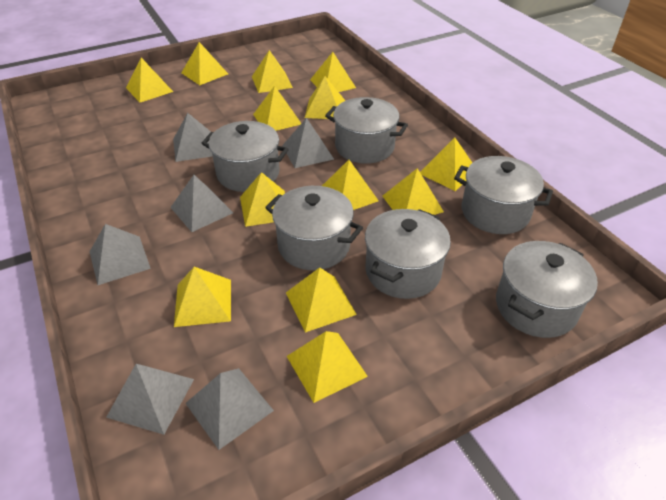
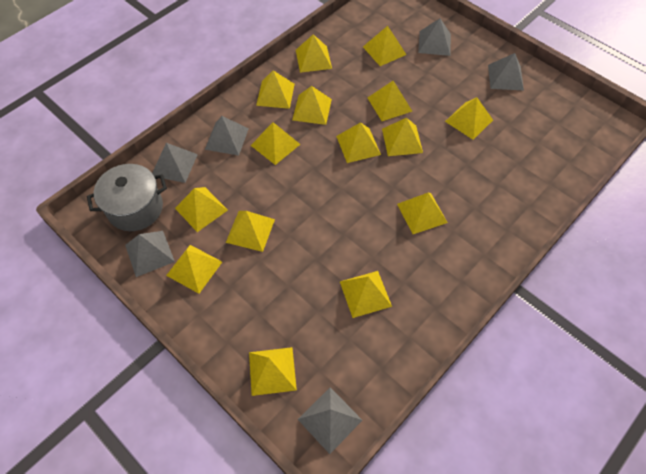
grey pot: [201,121,289,192] [265,186,363,270] [325,97,408,164] [365,209,451,299] [454,156,553,234] [496,241,598,338] = 6 -> [87,164,167,231] = 1
yellow pyramid: [126,58,173,102] [174,267,231,327] [181,42,228,85] [240,172,285,227] [252,50,293,93] [253,86,301,131] [286,267,357,333] [287,331,368,403] [305,76,345,119] [310,52,356,92] [322,160,379,210] [383,168,444,215] [420,137,472,191] = 13 -> [166,245,222,294] [175,187,228,232] [226,211,275,252] [249,347,297,396] [250,122,301,165] [256,71,295,109] [292,86,332,125] [296,34,332,73] [336,122,381,163] [340,271,392,318] [363,26,407,66] [368,81,412,121] [382,118,423,156] [397,193,448,234] [445,97,493,140] = 15

